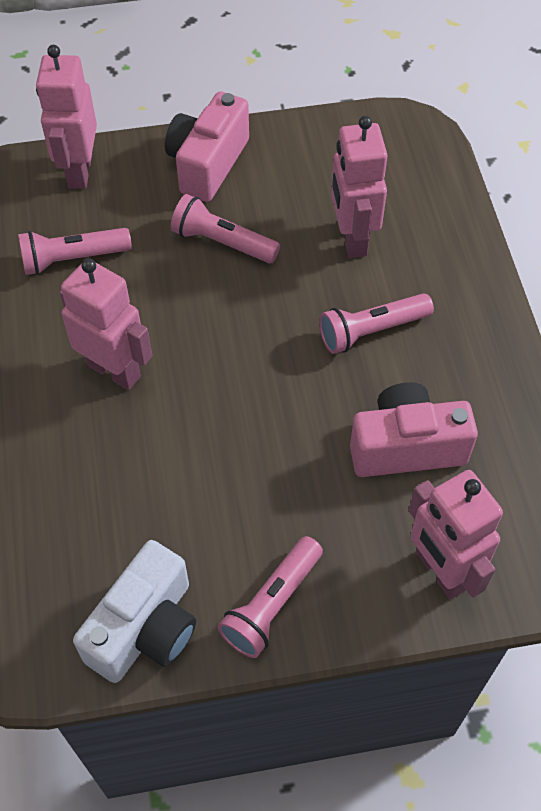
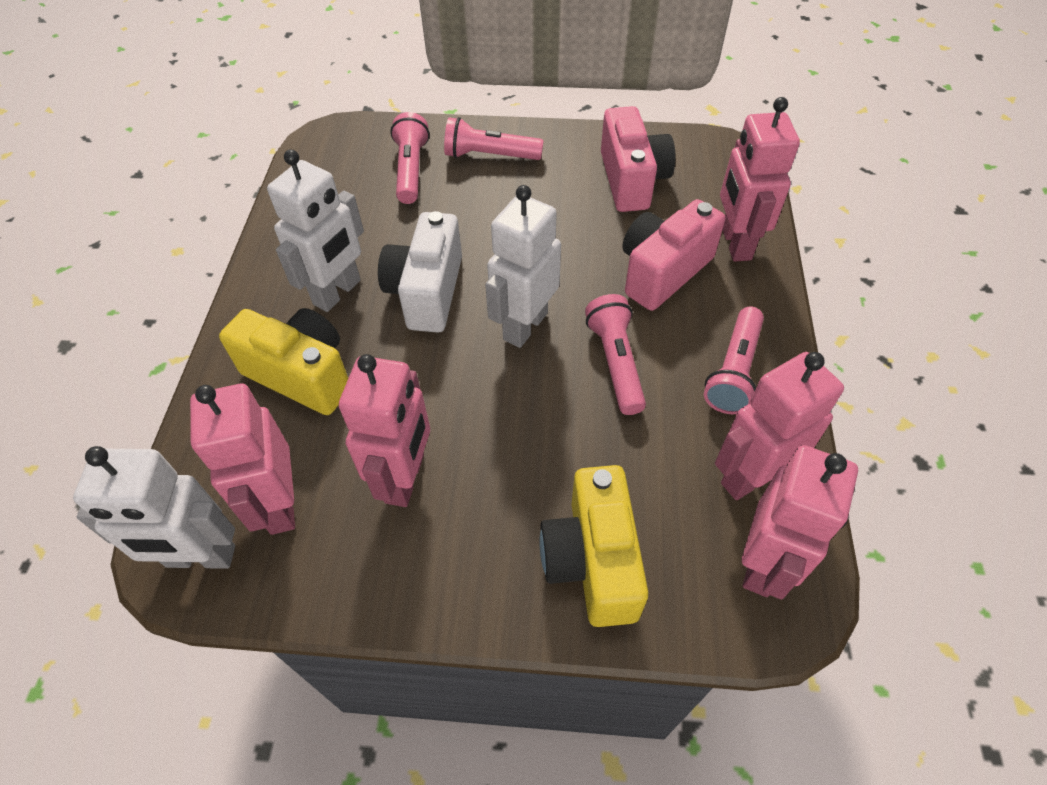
pink robot: [36,45,97,189] [60,258,152,390] [331,116,388,258] [409,470,503,599] = 4 -> [190,384,295,535] [339,354,430,507] [715,352,844,500] [720,97,800,262] [742,445,858,599] = 5
white robot: none = 0 -> [73,446,235,569] [267,149,364,312] [485,185,561,348] = 3
yellow camera: none = 0 -> [219,308,348,415] [539,465,649,627] = 2

